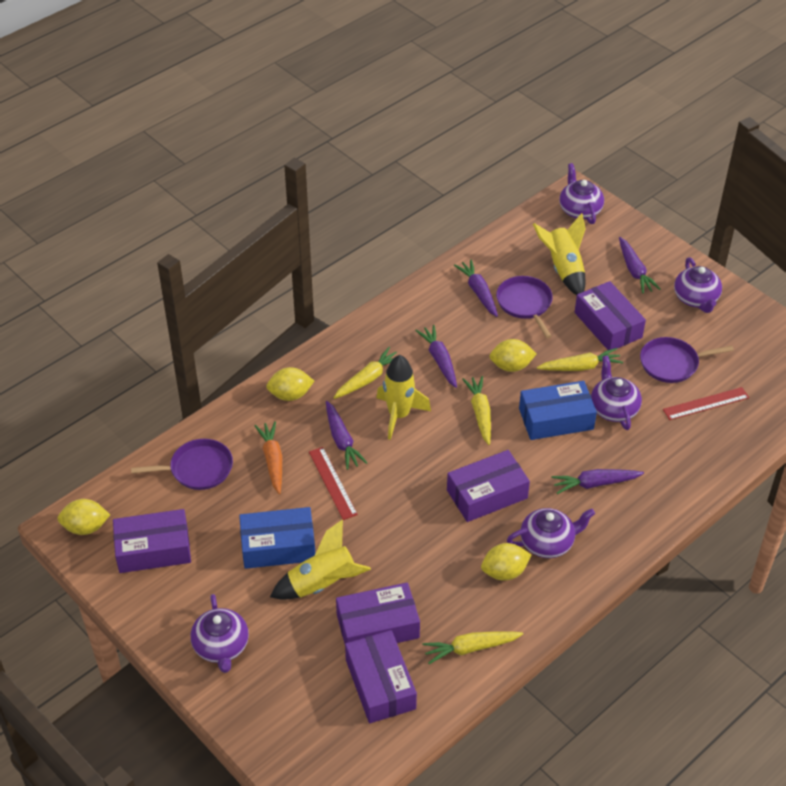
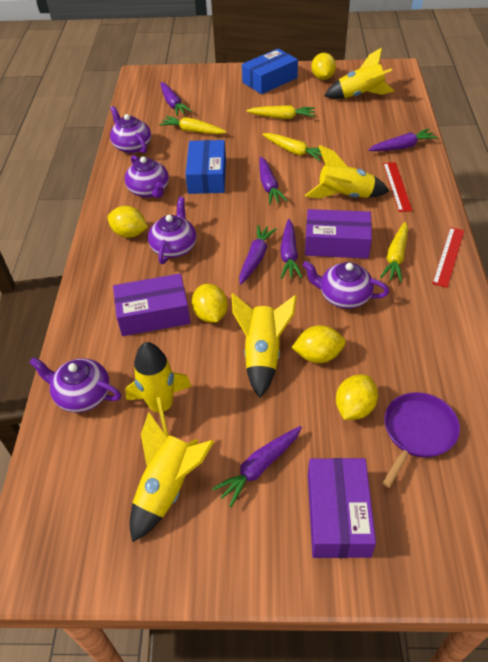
orange carrot: [254,421,282,494] = 1 -> none = 0
purple box: [113,509,191,573] [336,583,420,643] [345,630,417,723] [447,450,530,522] [575,281,646,350] = 5 -> [113,274,190,336] [305,209,372,259] [308,458,376,558] = 3
purple carrot: [326,401,367,470] [415,325,457,388] [454,260,498,317] [551,469,644,494] [619,237,660,294] = 5 -> [160,82,192,116] [212,426,302,507] [239,225,277,285] [259,156,288,205] [280,219,303,279] [368,128,438,151] = 6
purple pan: [131,439,233,490] [496,276,553,338] [640,337,734,383] = 3 -> [382,392,460,488] = 1
yellow lemon: [57,499,110,535] [266,367,314,401] [481,543,531,581] [489,339,536,372] = 4 -> [107,206,148,238] [192,284,228,323] [291,325,346,363] [311,53,336,80] [336,375,378,420] = 5
yellow rocket: [270,520,371,600] [376,355,431,440] [533,213,586,295] = 3 -> [125,342,192,437] [130,412,214,542] [231,293,297,398] [305,145,389,198] [324,48,394,99] = 5

